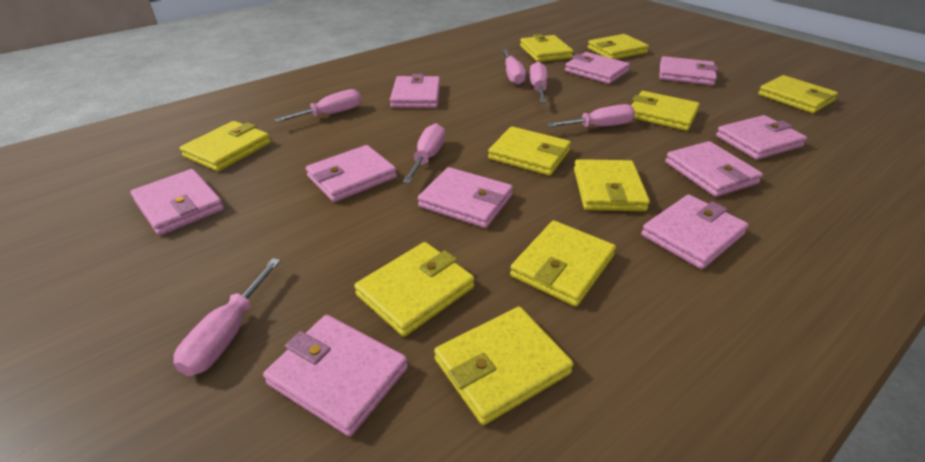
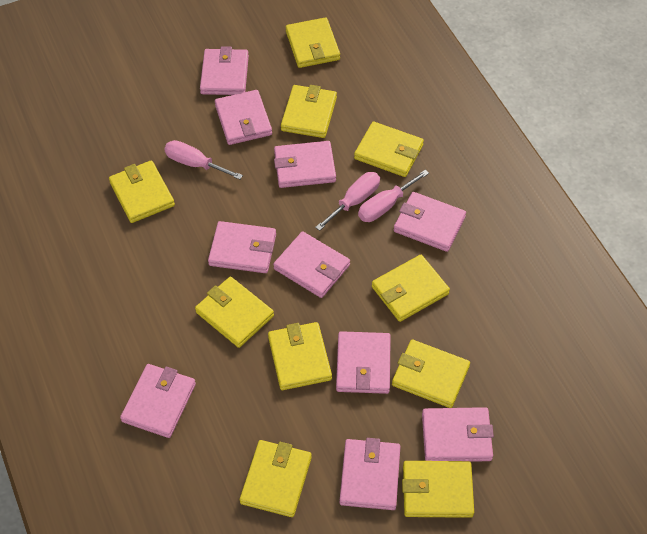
pink screwdriver: [173,258,281,376] [274,89,362,122] [403,123,445,184] [502,49,526,85] [530,62,547,102] [546,104,635,127] = 6 -> [164,140,243,180] [315,172,380,231] [358,170,429,222] = 3

